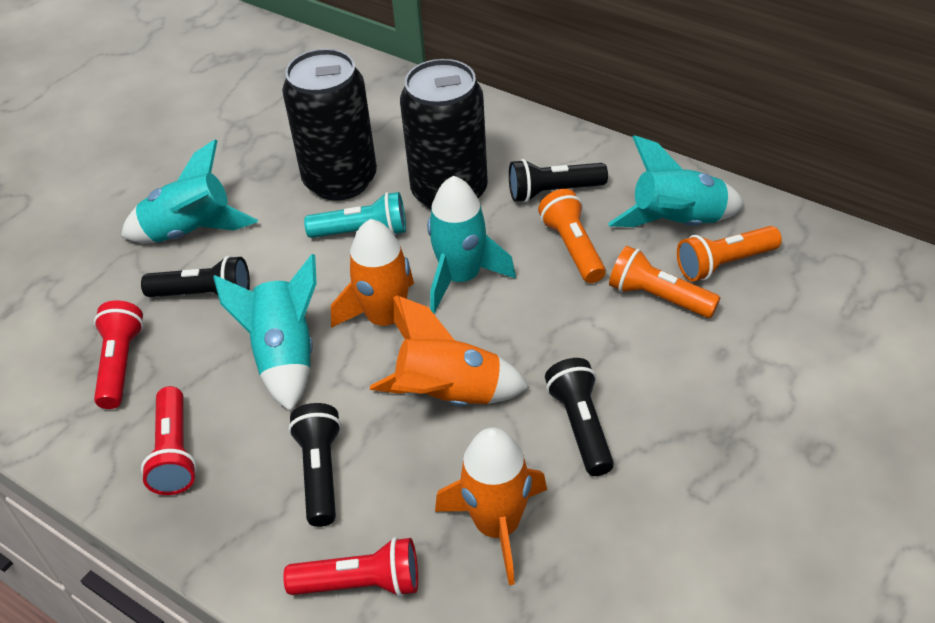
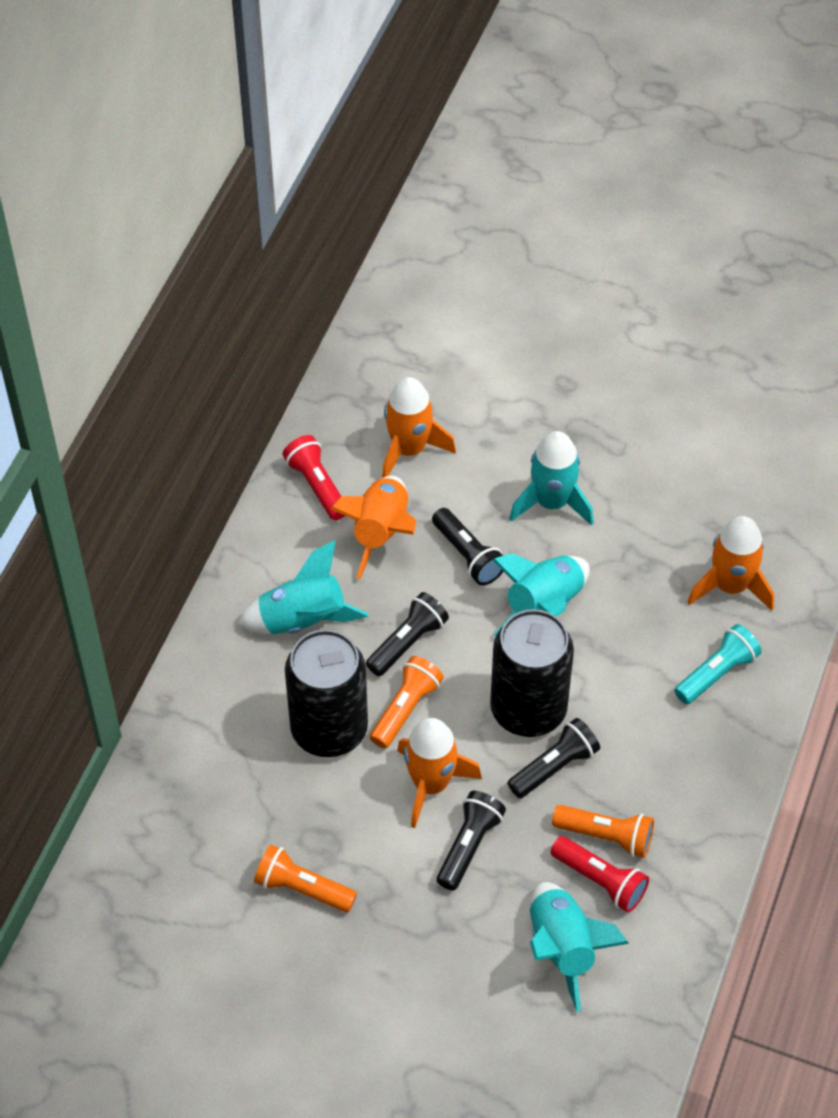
orange rocket: [331,219,414,339] [370,296,529,406] [435,428,547,585] = 3 -> [330,476,416,579] [382,377,456,478] [397,718,482,828] [688,516,774,611] = 4
red flashlight: [94,300,144,409] [141,386,197,495] [283,537,418,597] = 3 -> [283,435,345,520] [550,836,649,912] = 2

